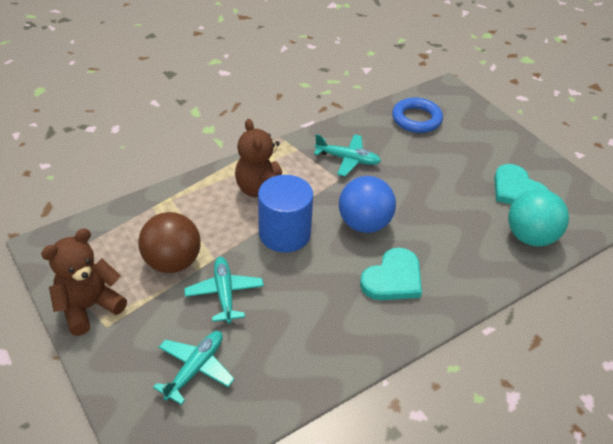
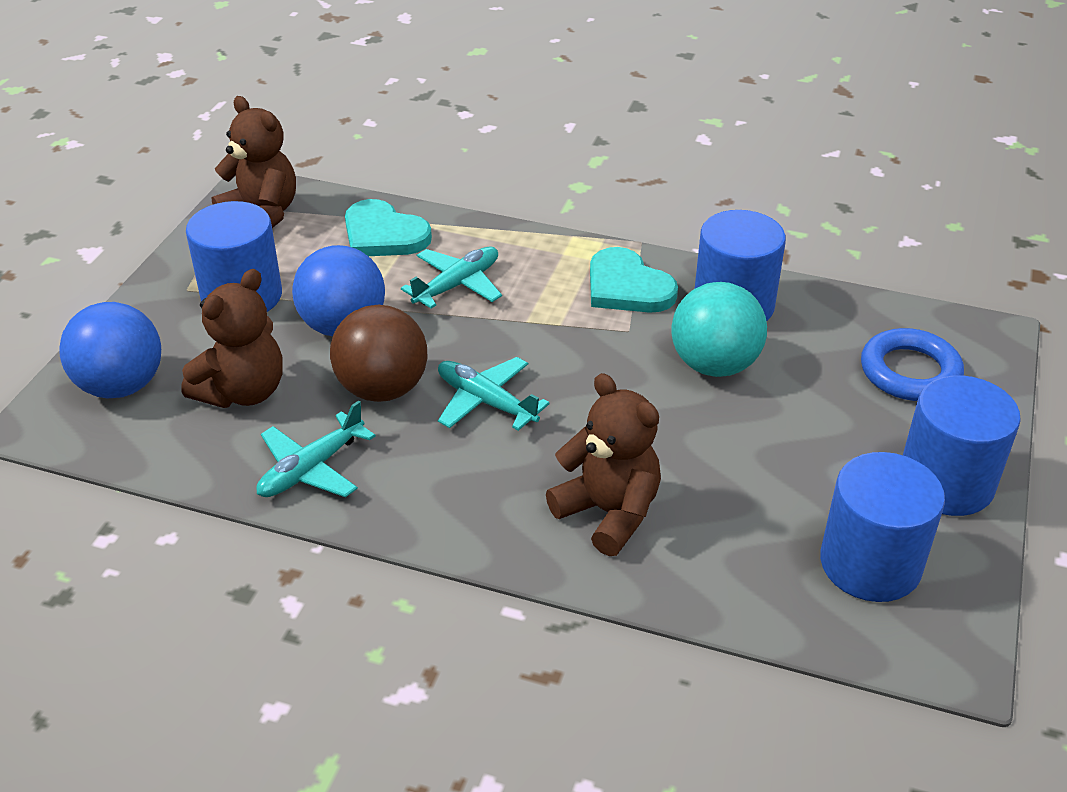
blue ball: [339,176,396,233] = 1 -> [59,302,161,399] [292,245,385,336] = 2
blue cylinder: [258,175,313,253] = 1 -> [186,201,282,312] [695,210,786,322] [820,452,945,602] [903,375,1021,516] = 4
brown teddy bear: [41,229,127,336] [235,119,282,197] = 2 -> [181,269,283,408] [212,96,296,228] [546,373,661,556] = 3

